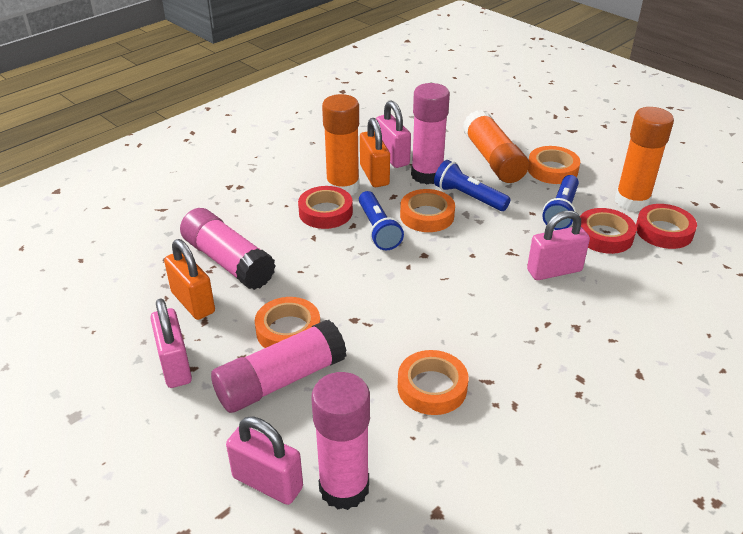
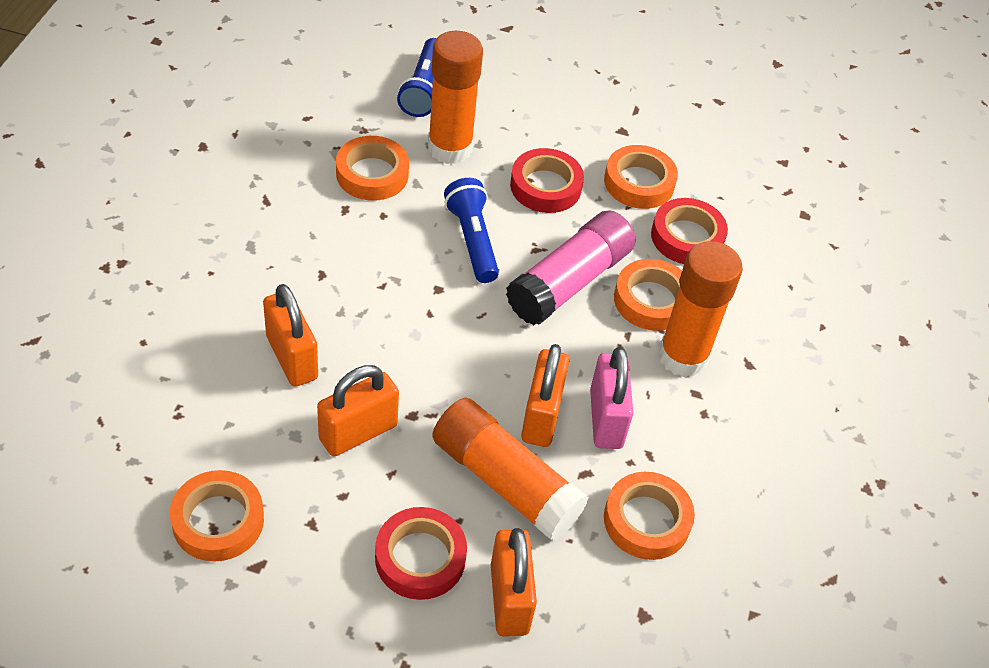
blue flashlight: [359,191,404,250] [434,160,511,211] [542,175,579,230] = 3 -> [397,38,437,117] [444,178,499,283] = 2
orange padlock: [164,239,215,320] [360,118,390,187] = 2 -> [263,284,318,387] [317,365,399,456] [491,528,537,637] [521,344,569,447] = 4
orange tape: [255,297,320,348] [398,350,468,415] [400,189,455,232] [528,146,580,184] = 4 -> [170,470,264,562] [336,136,409,201] [604,145,678,209] [604,472,695,560] [614,259,682,331] = 5
pink glue stick: [180,208,276,290] [211,320,347,413] [311,372,370,510] [411,83,450,184] = 4 -> [506,210,635,325] = 1
pink padlock: [150,299,192,388] [226,417,303,505] [376,100,411,168] [527,210,590,280] = 4 -> [590,347,633,449] = 1

